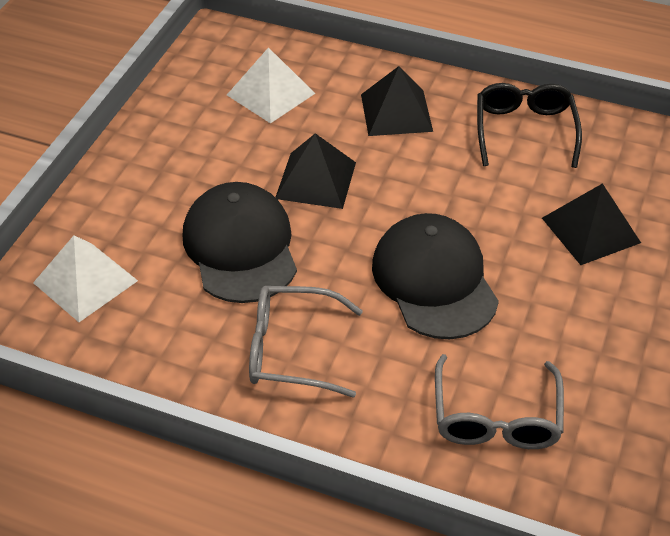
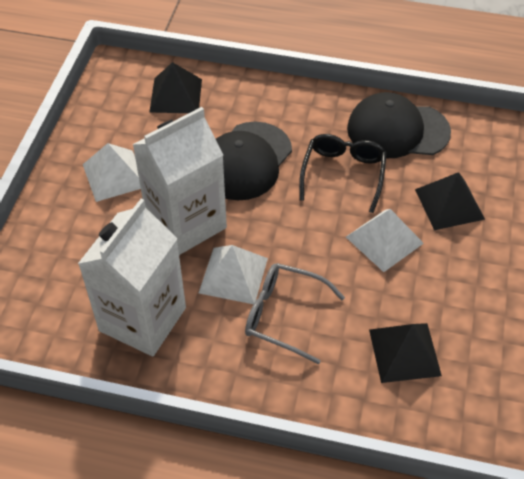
grey glasses: [249,286,363,398] [435,354,564,449] = 2 -> [245,263,345,364] = 1
white carton: none = 0 -> [78,199,186,356] [132,107,227,255] = 2
white pyramid: [33,235,138,322] [227,47,316,124] = 2 -> [83,143,141,202] [199,245,268,304] [346,209,424,272] = 3

